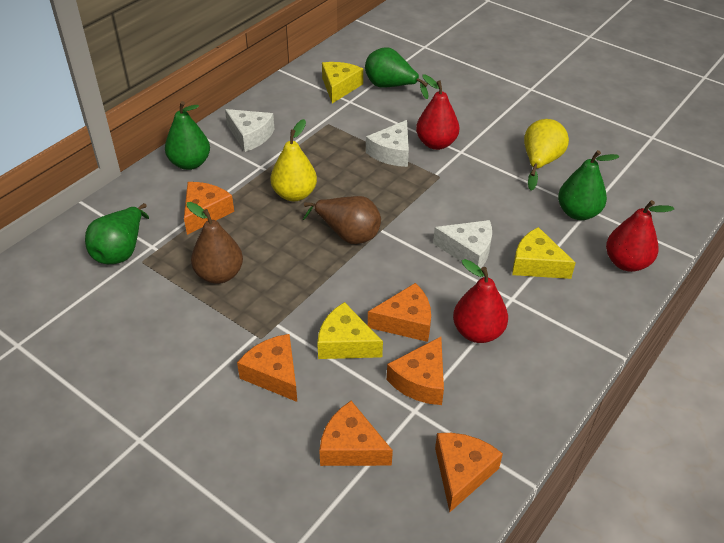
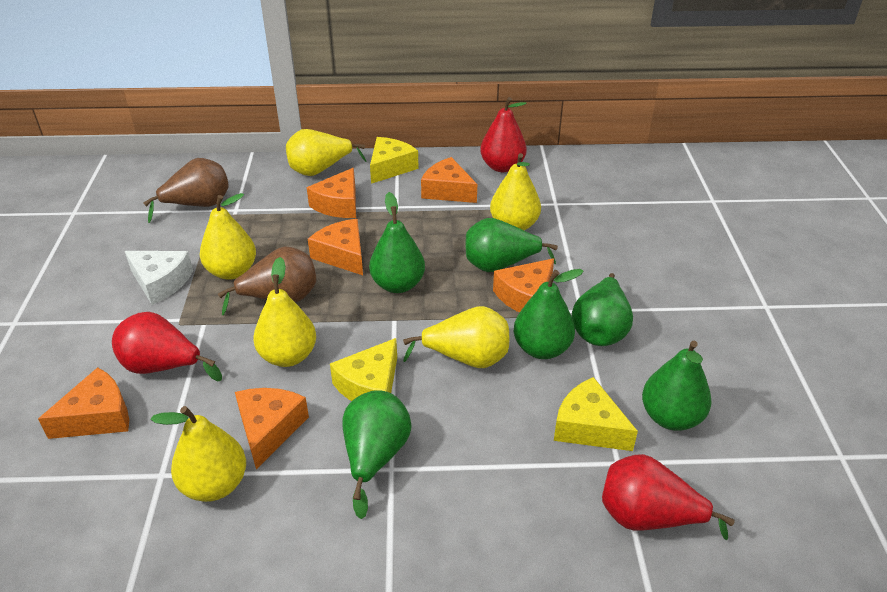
green pear: [85,203,149,264] [165,101,210,170] [365,47,429,99] [558,150,619,220] = 4 -> [342,390,412,519] [369,192,425,293] [466,218,558,272] [513,269,584,359] [572,273,633,346] [642,341,712,431] = 6
white cheese: [225,109,274,152] [366,120,409,167] [433,220,492,269] = 3 -> [125,251,193,305] = 1
yellow pear: [271,119,317,201] [524,119,569,191] = 2 -> [151,406,246,502] [200,193,256,280] [254,257,316,367] [286,129,367,176] [403,306,509,368] [490,153,541,230] = 6

